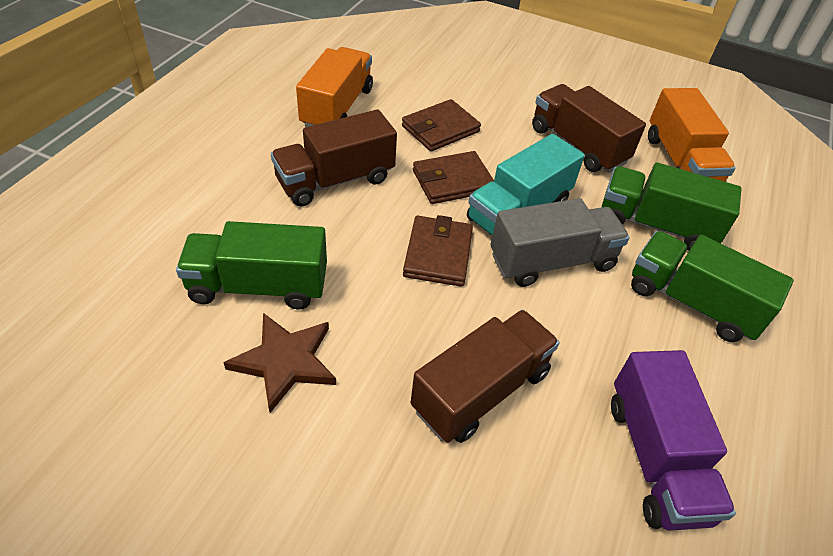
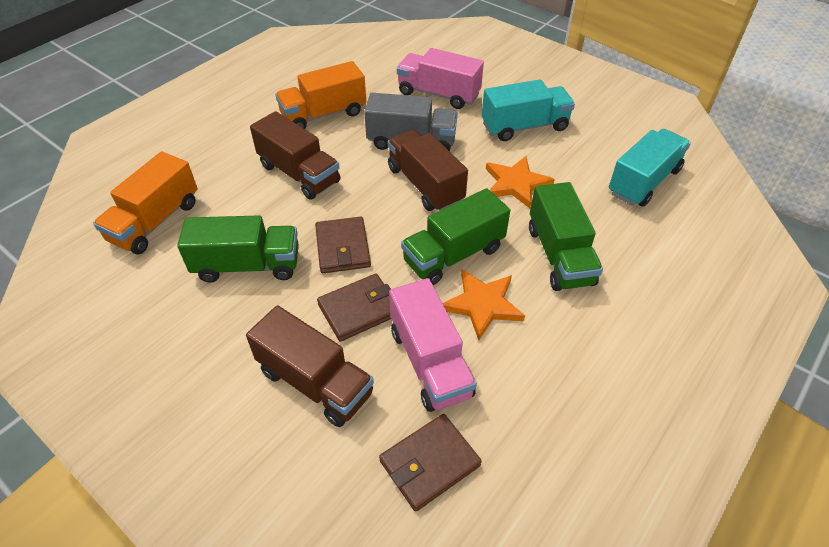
brown star: [223,313,336,413] = 1 -> none = 0
orange star: none = 0 -> [443,269,525,340] [486,156,555,208] = 2
pink truck: none = 0 -> [389,278,477,412] [397,48,484,109] = 2
purple truck: [611,350,736,531] = 1 -> none = 0
turquoise truck: [467,134,585,236] = 1 -> [482,80,575,141] [609,129,691,207] = 2

